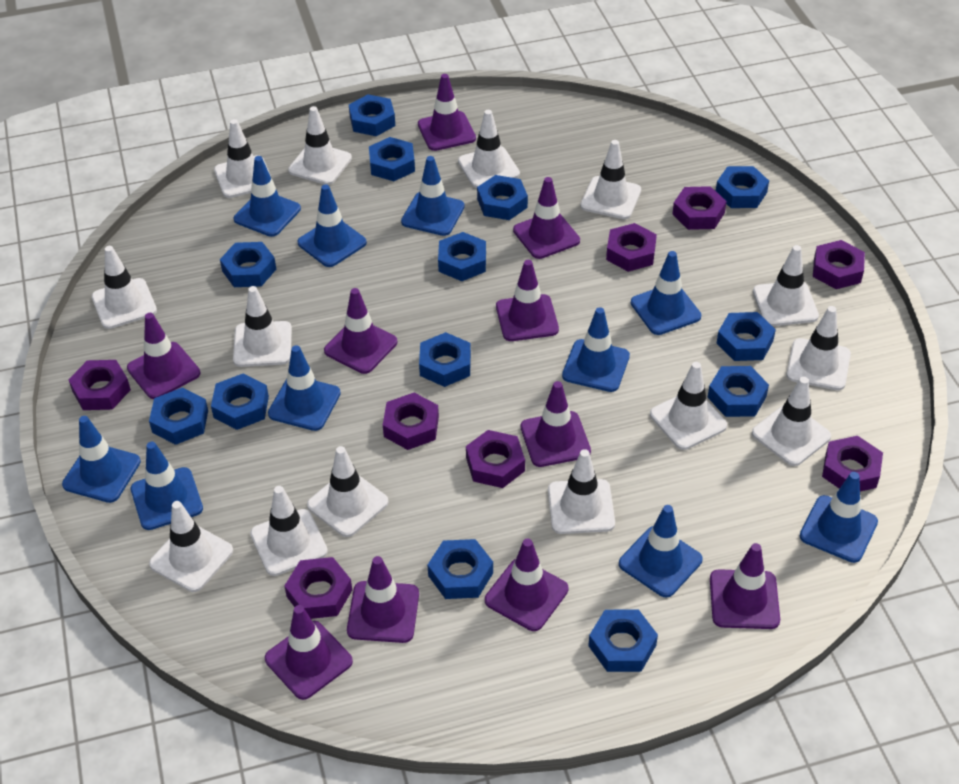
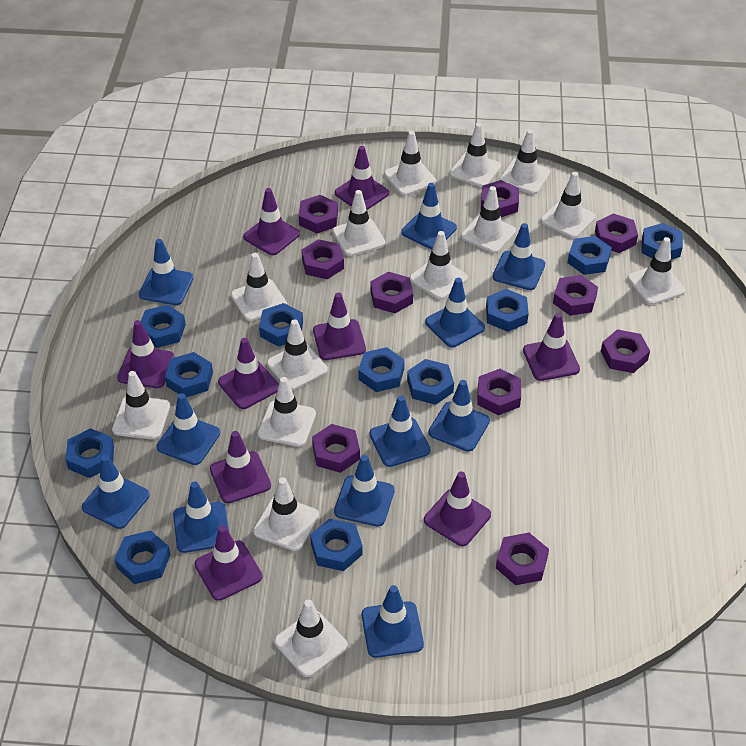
blue nut: [149,388,208,445] [211,373,269,430] [220,242,276,287] [349,94,395,136] [369,137,415,181] [419,332,471,387] [428,539,493,599] [438,232,486,281] [477,175,528,220] [588,609,658,672] [707,366,769,417] [716,166,769,208] [717,312,776,361] = 13 -> [65,428,114,478] [115,530,170,584] [141,305,186,348] [165,352,213,397] [259,303,303,347] [310,518,363,571] [358,347,405,392] [407,359,454,405] [486,289,529,332] [567,236,612,275] [642,223,683,260] = 11
blue traffic cone: [62,416,141,503] [130,442,203,530] [234,156,301,237] [268,345,341,431] [298,184,367,267] [401,156,465,236] [562,307,630,392] [619,505,703,598] [631,251,701,335] [800,472,878,563] = 10 -> [82,455,150,529] [139,239,194,305] [157,393,220,465] [173,481,229,553] [334,455,395,527] [362,585,424,658] [369,395,431,467] [401,183,457,249] [425,278,485,347] [428,380,490,452] [493,223,545,290] = 11
purple nut: [68,360,131,410] [284,557,352,619] [383,393,439,450] [466,430,525,488] [606,223,657,272] [672,186,727,230] [813,240,865,289] [822,436,883,491] = 8 -> [299,195,338,233] [301,239,344,279] [312,424,360,473] [371,271,413,313] [477,369,521,415] [481,180,519,217] [496,533,549,585] [553,275,598,316] [595,213,638,253] [601,329,650,373] = 10
purple traffic cone: [127,313,200,399] [265,605,353,700] [324,288,397,374] [347,556,419,643] [418,74,476,151] [485,538,568,631] [496,260,559,341] [513,177,580,259] [521,381,591,467] [710,543,780,629] = 10 -> [117,320,175,388] [195,525,262,601] [210,431,271,503] [218,338,279,409] [243,188,300,255] [313,293,366,360] [335,146,389,210] [424,471,491,546] [523,313,580,381] = 9

